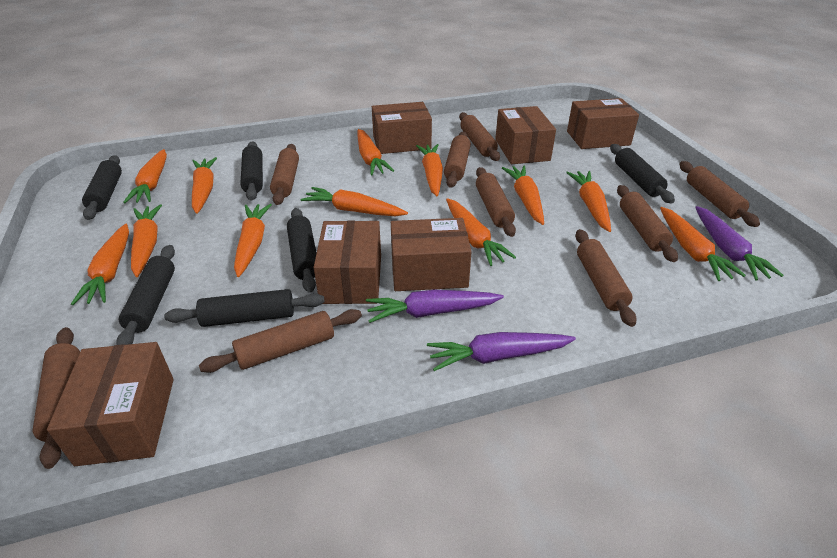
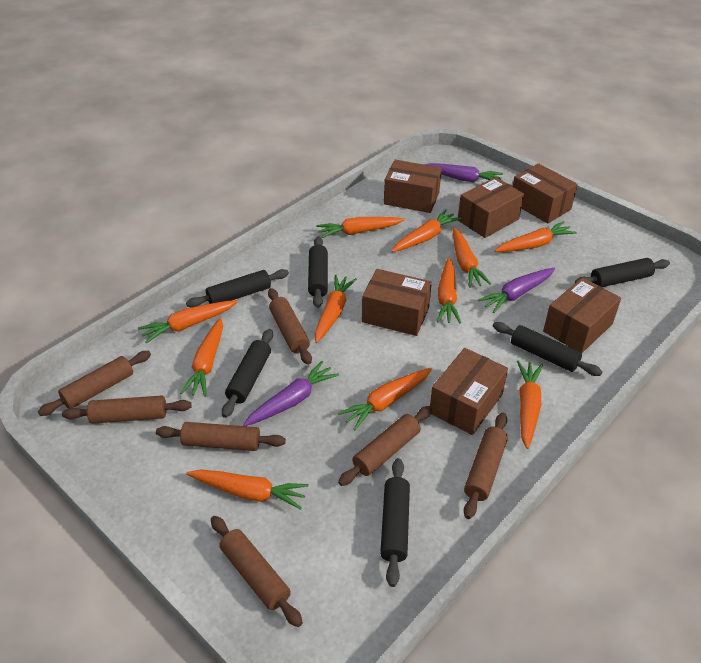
brown rolling pin: [33,327,80,469] [199,309,362,373] [270,144,299,205] [444,132,471,188] [459,112,500,161] [476,167,516,237] [575,229,636,327] [617,185,678,262] [680,161,760,227] = 9 -> [38,351,151,416] [62,396,192,424] [156,422,286,451] [211,516,303,627] [268,288,312,365] [338,406,432,486] [464,413,508,519] = 7
orange carrot: [71,224,129,305] [123,149,167,203] [131,204,162,277] [192,157,217,214] [234,204,272,277] [301,187,408,217] [357,129,394,176] [416,144,443,196] [446,198,516,266] [502,165,544,225] [566,171,611,232] [660,207,746,281] = 12 -> [138,300,238,343] [180,318,223,397] [186,469,309,510] [315,275,357,343] [316,217,405,238] [338,368,432,430] [392,210,461,252] [437,258,461,324] [453,227,491,288] [494,221,577,252] [517,361,543,449] = 11

